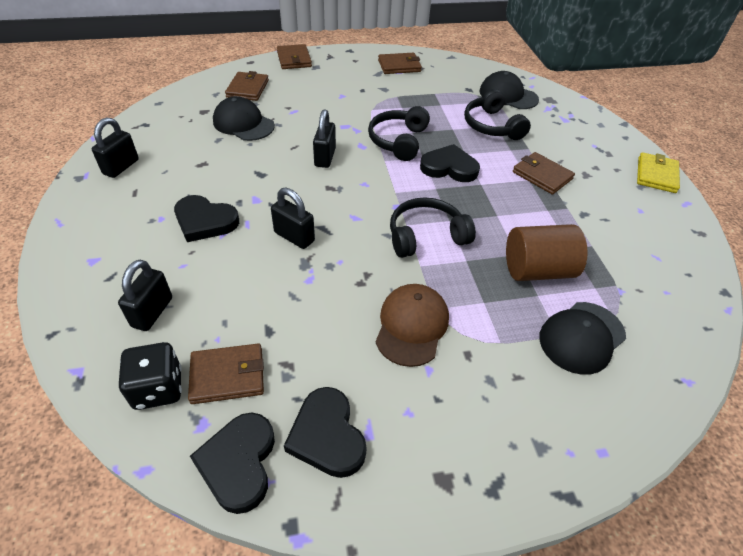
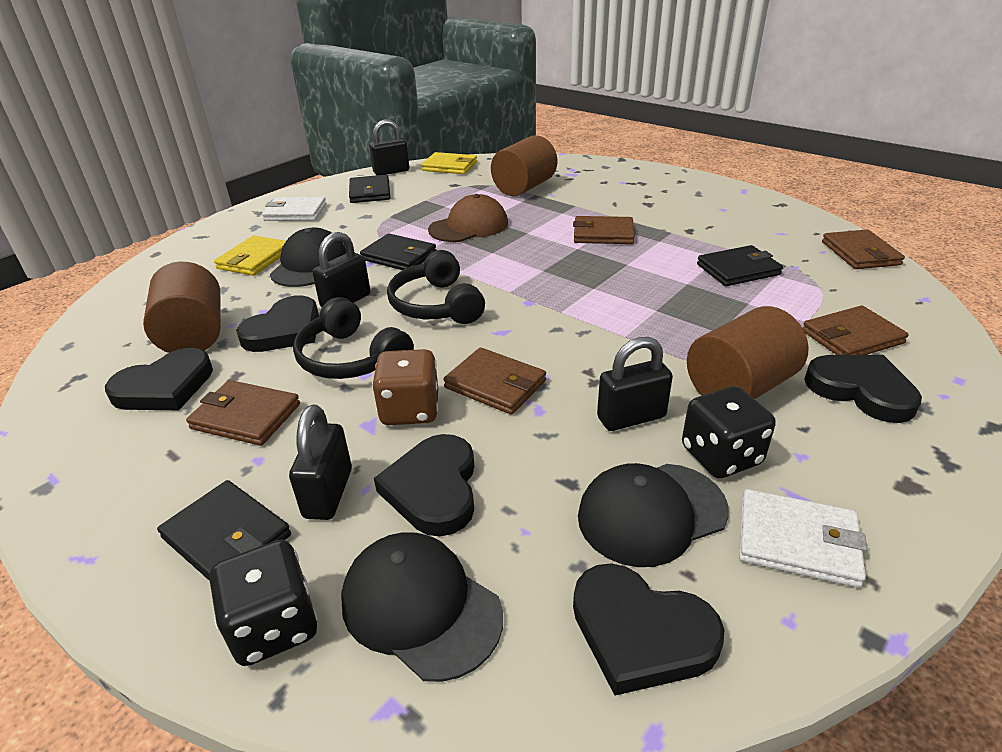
black dice: [119,342,182,410] = 1 -> [210,540,318,666] [682,386,776,478] = 2
black headphones: [368,106,430,161] [390,197,476,258] [464,89,531,140] = 3 -> [293,297,414,379] [387,250,485,324] = 2
black heart: [174,195,239,242] [190,413,275,514] [284,387,367,478] [420,144,480,182] = 4 -> [105,348,213,410] [236,295,319,352] [374,434,474,536] [573,563,725,696] [804,355,922,423] = 5
black wallet: none = 0 -> [157,480,291,581] [349,175,391,203] [360,233,437,270] [697,245,783,286] = 4
brown cylinder: [506,224,588,281] = 1 -> [143,262,221,353] [491,135,557,196] [687,306,809,399] = 3
brown dice: none = 0 -> [372,349,438,425] = 1
white wallet: none = 0 -> [262,197,326,221] [739,489,867,588] = 2
yellow wallet: [637,152,680,193] = 1 -> [214,236,286,276] [421,152,477,174] = 2

